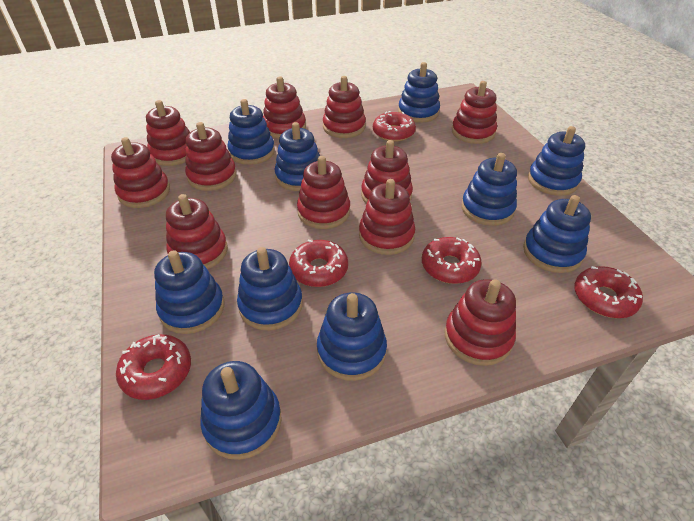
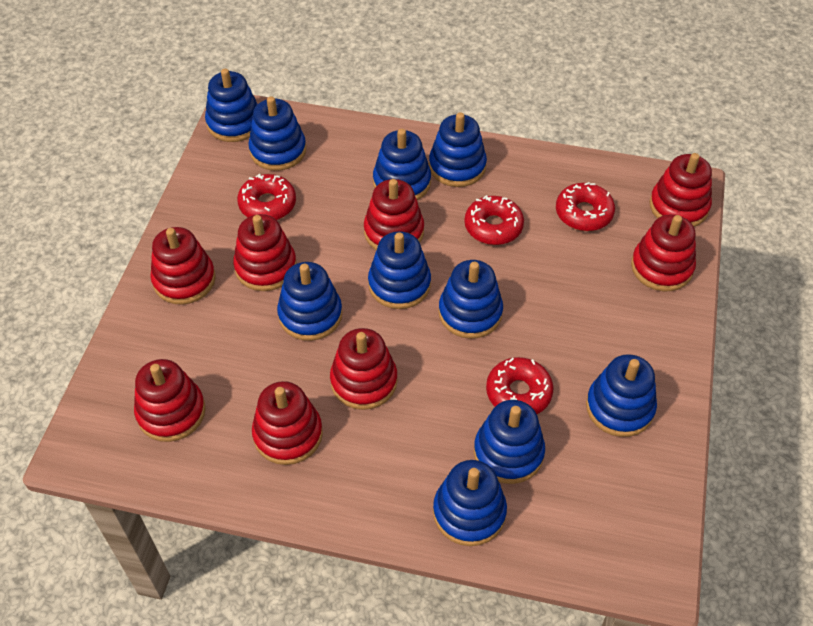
red donut: [116,334,191,400] [289,240,348,287] [373,111,416,142] [422,237,482,284] [574,266,643,318] = 5 -> [237,174,296,220] [464,195,524,245] [486,357,553,414] [556,182,615,231] = 4
red stacking toy: [111,137,170,208] [146,100,190,166] [166,194,228,269] [185,122,237,191] [263,76,306,139] [297,156,350,229] [323,76,366,138] [359,179,415,255] [361,140,413,204] [445,279,516,366] [452,81,497,144] = 11 -> [134,359,206,442] [150,227,216,305] [233,214,296,291] [252,381,323,465] [330,328,398,410] [364,179,424,250] [631,214,696,291] [650,153,712,227] = 8

